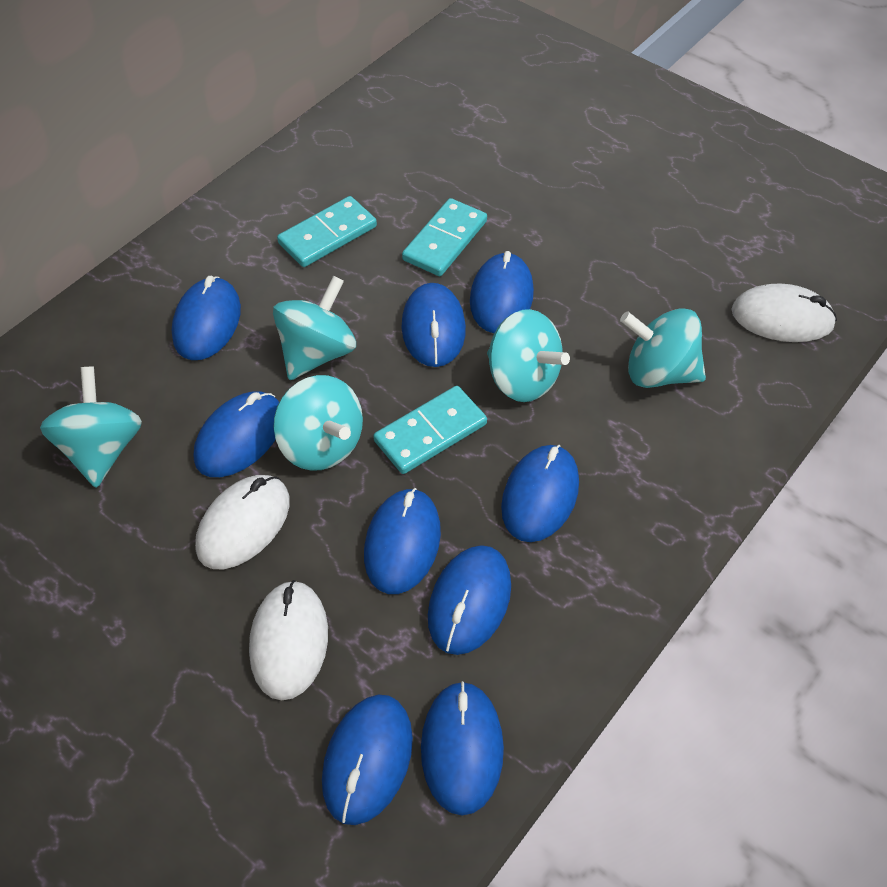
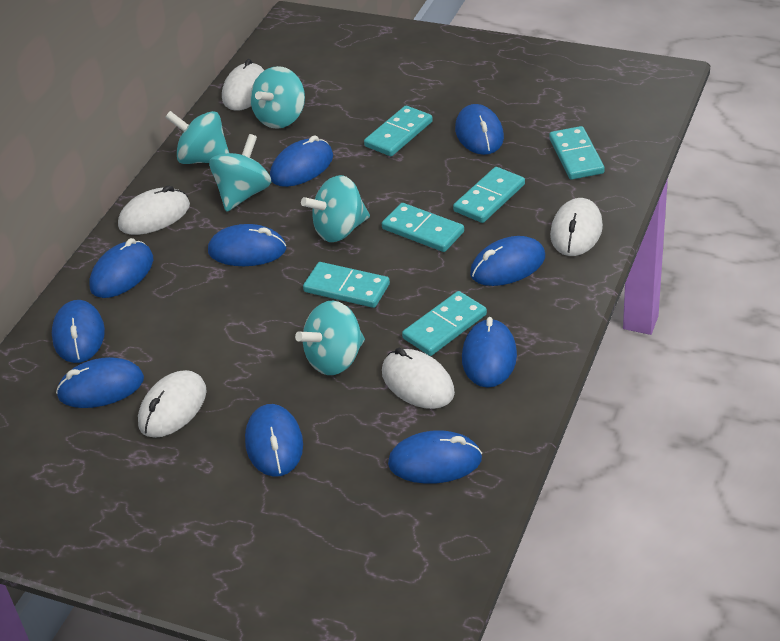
blue mouse: [172,276,241,360] [194,391,279,477] [322,695,413,825] [364,488,441,594] [402,283,466,367] [421,681,504,815] [428,545,511,655] [470,251,534,333] [501,445,579,542] = 9 -> [52,300,105,363] [56,357,144,408] [89,238,153,298] [208,224,286,266] [245,404,303,477] [270,135,333,187] [388,430,482,484] [455,104,504,155] [462,317,517,388] [470,236,545,286] = 10
turquoise domino: [277,196,377,267] [373,386,487,474] [402,198,487,276] = 3 -> [303,262,390,308] [364,105,433,156] [382,203,464,252] [402,291,487,356] [453,167,525,223] [549,126,605,180] = 6
white mouse: [195,475,290,569] [249,580,328,700] [731,283,837,342] = 3 -> [118,185,190,235] [138,370,207,438] [222,59,265,111] [382,348,455,409] [550,198,603,256] = 5

